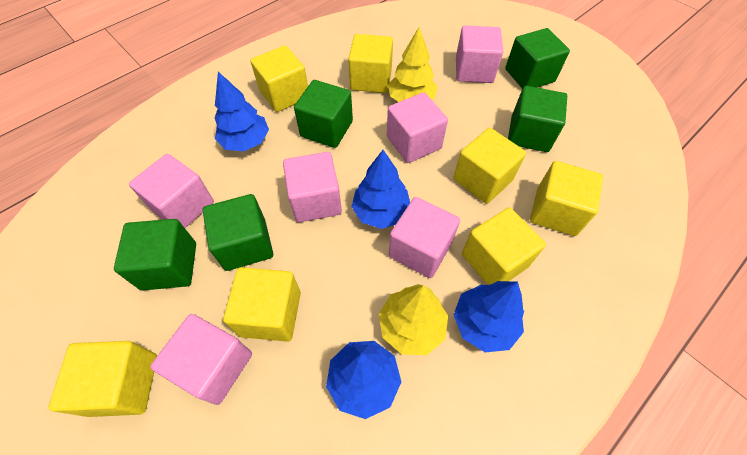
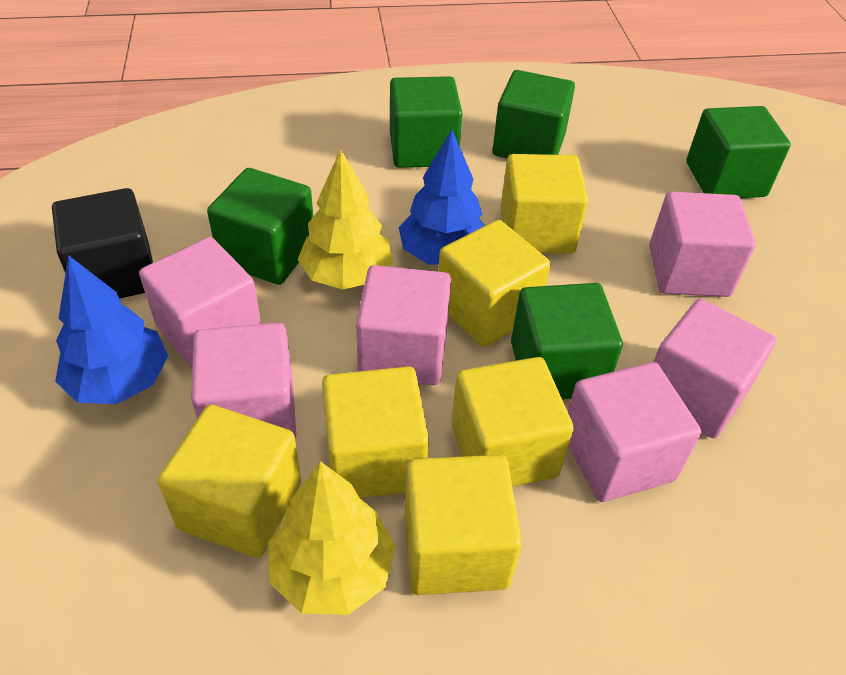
black cube: none = 0 -> [52,188,153,299] = 1
blue tree: [214,72,269,151] [326,341,401,419] [351,150,410,229] [454,281,524,352] = 4 -> [55,255,168,404] [399,130,485,265] = 2
yellow cube: [49,341,157,417] [223,267,301,342] [251,46,308,112] [348,34,393,93] [453,128,526,204] [462,207,546,285] [530,161,603,236] = 7 -> [158,405,301,558] [322,366,429,498] [405,455,522,595] [438,220,550,347] [452,357,574,487] [500,154,588,254] = 6

